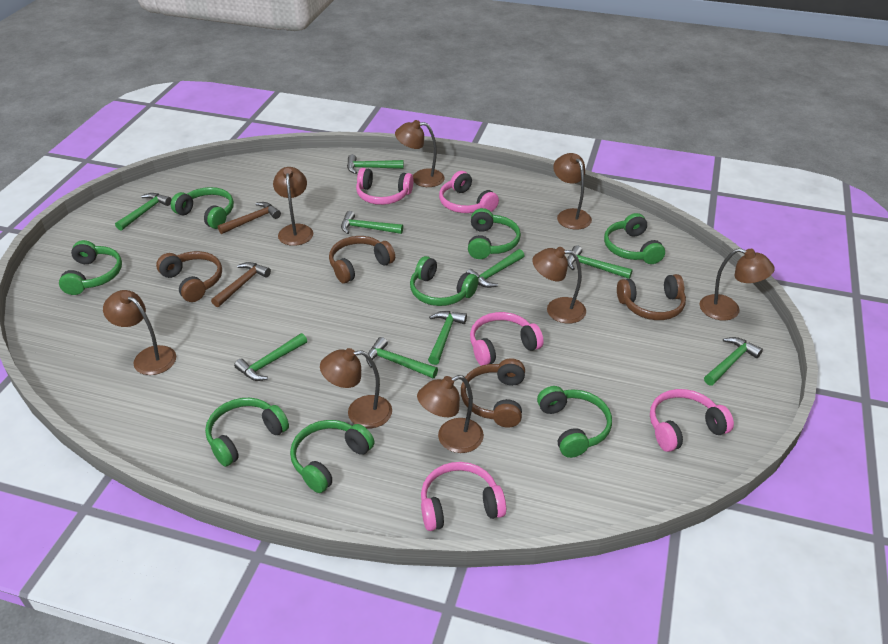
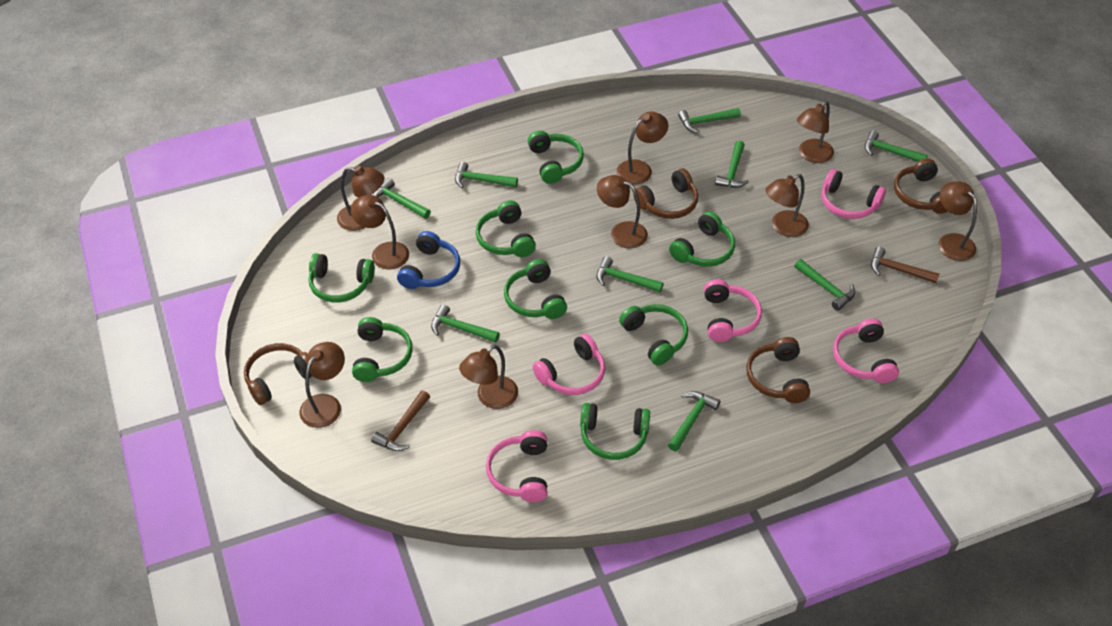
blue headphones: none = 0 -> [397,231,460,289] = 1
brown lamp: [103,290,176,375] [273,167,313,246] [320,348,392,428] [395,120,445,187] [417,375,484,453] [532,247,586,324] [553,153,592,230] [700,248,775,321] = 8 -> [300,342,345,428] [337,166,384,231] [351,195,409,270] [459,345,518,409] [597,175,648,249] [617,112,668,185] [765,174,809,237] [797,101,834,163] [939,182,977,261] = 9

